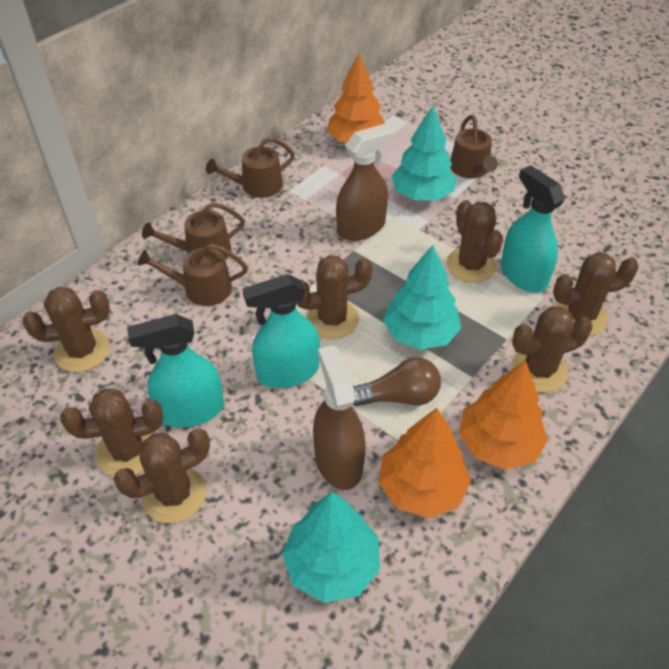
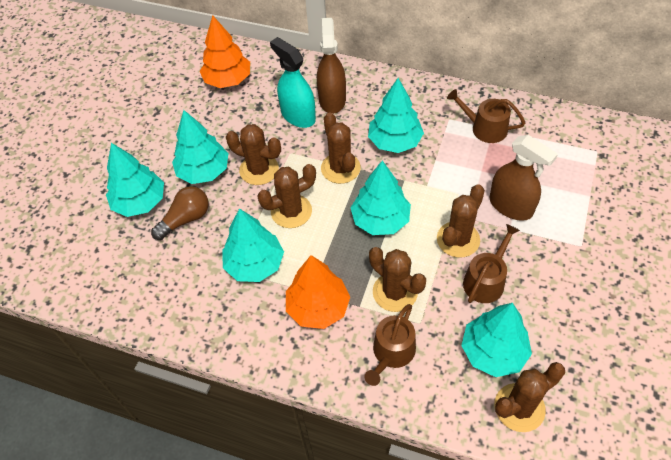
brown cactus: [23,287,110,372] [60,388,163,477] [114,428,210,524] [296,255,373,339] [446,200,503,283] [511,306,593,393] [553,252,639,336] = 7 -> [226,124,281,185] [257,164,316,228] [321,112,361,184] [369,247,426,312] [437,184,485,258] [495,362,565,432] = 6
brown watering can: [137,243,248,306] [142,202,245,260] [206,137,295,198] [450,115,498,179] = 4 -> [364,304,416,386] [447,89,525,143] [463,224,520,303] = 3
orange tree: [327,53,385,143] [379,408,471,518] [459,360,548,470] = 3 -> [200,15,250,88] [286,255,350,329] = 2
turquoise spray bottle: [127,314,224,428] [243,274,320,388] [501,165,565,292] = 3 -> [270,37,316,128] = 1
turquoise tree: [282,492,380,603] [383,245,461,350] [391,106,457,201] = 3 -> [106,143,164,217] [172,110,229,184] [222,208,284,282] [351,160,411,235] [368,78,424,153] [461,303,532,377] = 6

